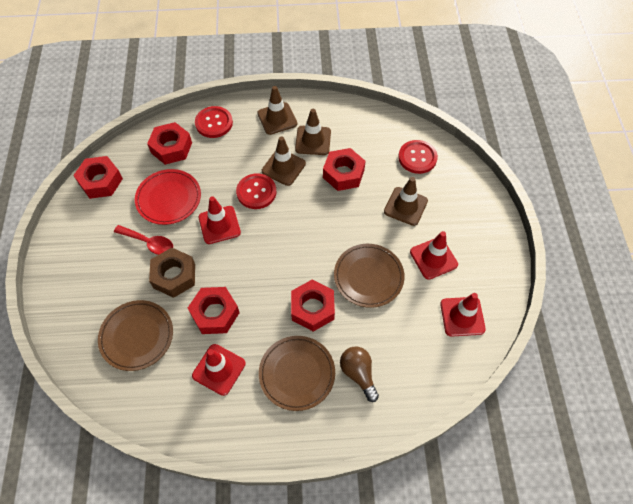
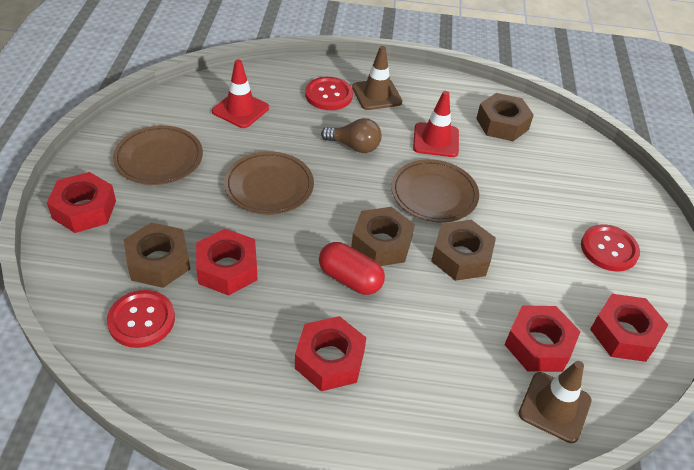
brown nut: [149,248,195,298] = 1 -> [124,222,190,288] [351,207,415,266] [431,220,496,281] [476,93,534,141] = 4
brown traffic cone: [257,86,297,135] [262,136,306,186] [295,109,331,155] [384,177,428,226] = 4 -> [352,46,402,110] [518,361,592,443] = 2
red capsule: none = 0 -> [319,242,385,295] = 1
red plate: [135,169,201,225] = 1 -> none = 0
red spoon: [114,225,173,255] = 1 -> none = 0
red traffic cone: [192,344,246,396] [198,196,241,244] [410,231,458,280] [440,293,486,337] = 4 -> [212,59,269,128] [413,91,459,157] = 2

